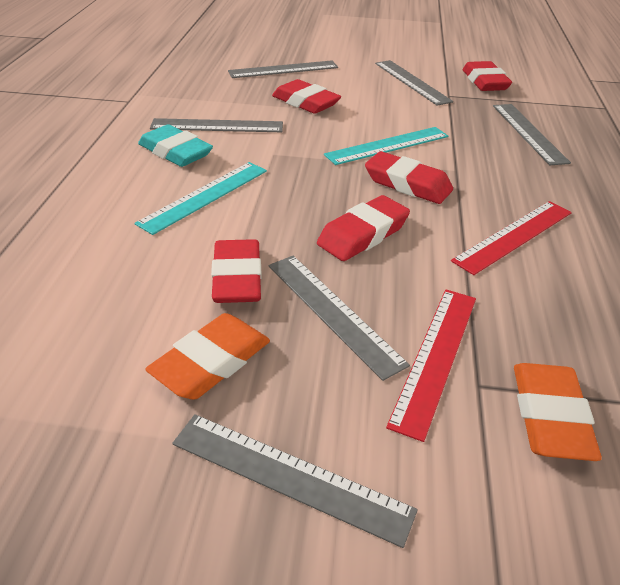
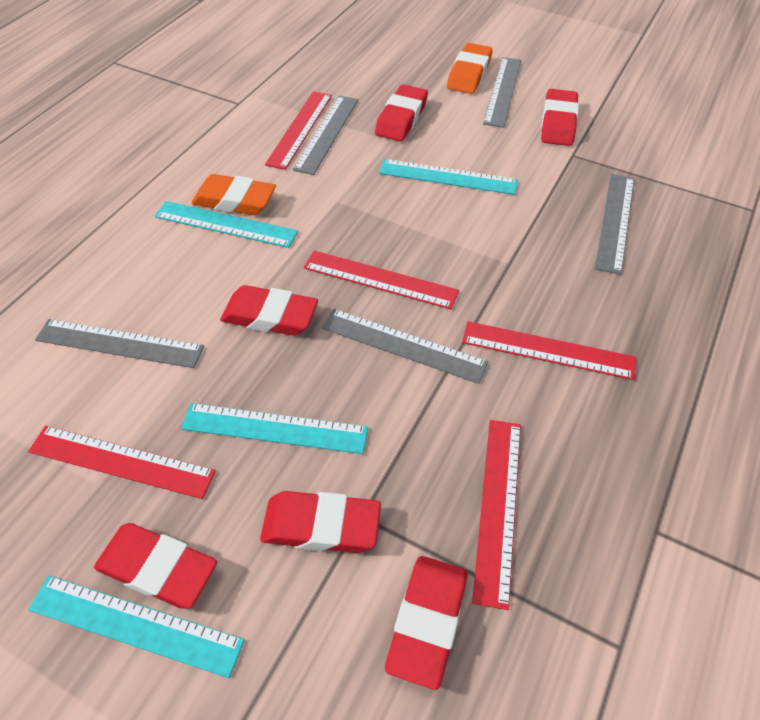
grey ruler: [150,118,283,132] [172,414,418,548] [228,60,338,78] [268,256,410,381] [375,60,453,106] [493,104,571,165] = 6 -> [35,319,204,368] [293,96,358,175] [322,309,488,384] [483,57,521,128] [595,174,634,275] = 5
red eraser: [211,239,262,303] [272,79,341,114] [317,195,410,261] [365,151,453,204] [463,61,512,91] = 5 -> [94,523,217,609] [220,285,318,336] [260,491,381,553] [375,84,428,141] [385,556,468,690] [541,89,579,146] = 6
red ruler: [386,290,476,442] [451,201,572,275] = 2 -> [28,426,216,499] [265,91,332,170] [304,251,459,309] [462,321,636,380] [472,420,521,610] = 5
turquoise eraser: [138,124,213,167] = 1 -> none = 0
turquoise ruler: [134,162,267,235] [324,127,448,165] = 2 -> [28,575,245,678] [155,201,298,248] [181,403,368,454] [379,159,518,195] = 4

